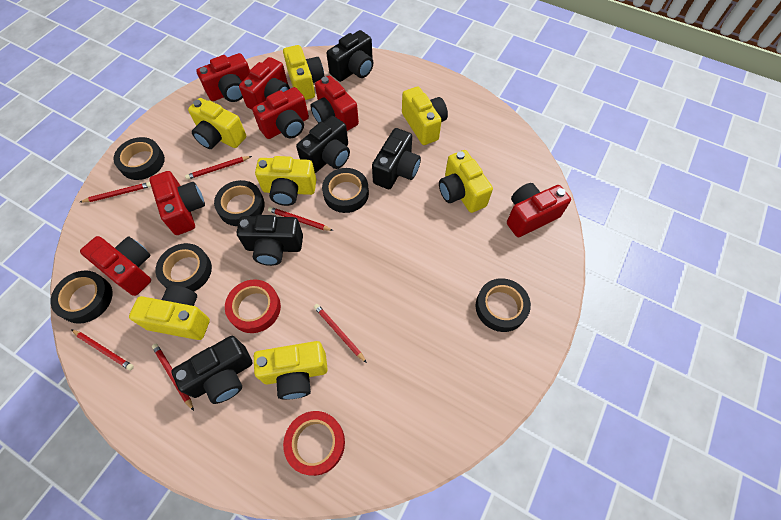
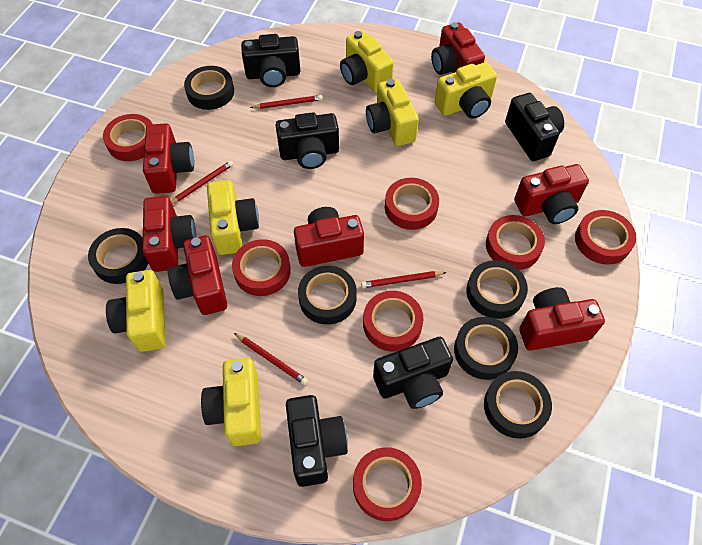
red pencil: [71,329,134,370] [80,182,151,202] [152,344,194,411] [185,156,252,180] [268,207,333,231] [314,304,367,363] = 6 -> [171,161,233,204] [234,333,308,385] [250,95,323,109] [361,271,447,288] = 4
red tape: [225,279,281,333] [283,411,345,476] = 2 -> [103,114,152,161] [232,239,291,296] [353,447,422,521] [363,291,423,351] [385,178,439,230] [486,215,545,270] [575,210,636,265] = 7
yellow camera: [129,285,210,340] [188,98,246,149] [254,341,328,400] [255,156,316,206] [283,45,325,100] [402,87,448,145] [439,150,493,213] = 7 -> [106,270,166,352] [201,358,261,446] [207,180,259,255] [340,30,394,93] [366,79,419,146] [435,62,497,119] = 6

